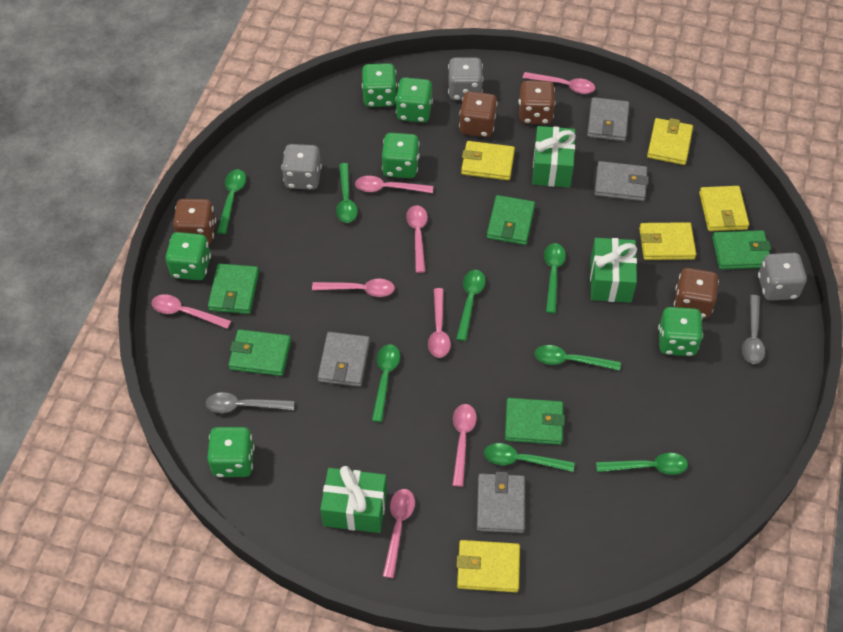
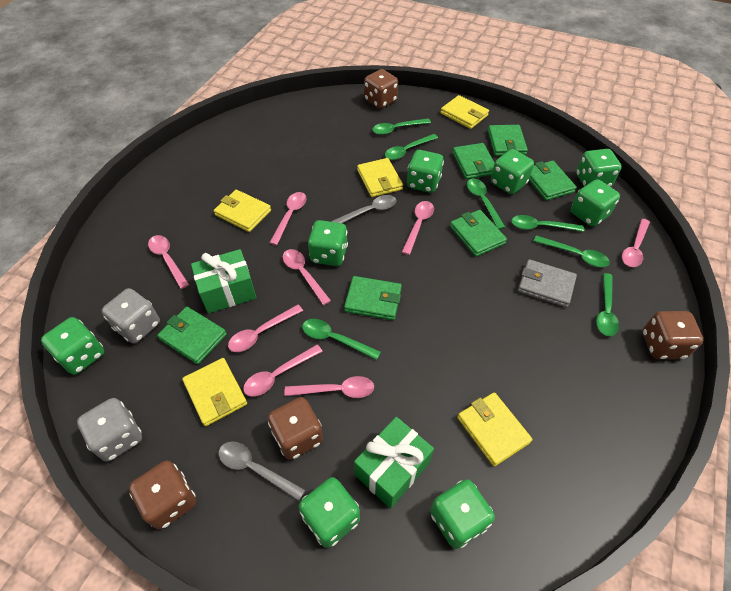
green dice: [166,232,211,280] [207,427,254,477] [362,63,397,107] [382,133,420,178] [395,77,433,122] [658,307,703,356] = 6 -> [41,317,104,375] [299,477,360,548] [308,220,348,266] [407,150,444,193] [430,479,495,549] [491,149,534,194] [571,179,620,227] [576,149,622,187] = 8
green gift: [320,466,387,533] [532,126,576,188] [590,238,637,303] = 3 -> [191,249,256,314] [354,417,434,509] = 2
green spoon: [217,169,246,234] [336,163,358,223] [372,344,400,422] [456,270,485,341] [484,443,575,472] [535,345,621,371] [544,243,566,313] [596,453,688,475] = 8 -> [302,319,381,360] [372,118,431,135] [385,134,438,160] [467,178,505,230] [511,215,584,232] [534,236,610,267] [596,273,619,336] = 7
green wallet: [208,263,259,314] [228,329,291,376] [487,195,535,245] [505,398,565,445] [712,230,771,269] = 5 -> [157,307,227,365] [344,276,402,320] [450,210,507,257] [453,143,495,179] [488,125,528,156] [529,161,577,201] = 6
grey dice: [281,144,322,190] [448,58,483,100] [758,253,807,301] = 3 -> [77,398,142,462] [102,288,160,344] = 2
grey wallet: [318,332,370,387] [477,472,525,533] [587,97,629,141] [595,161,649,201] = 4 -> [518,259,577,307] = 1

